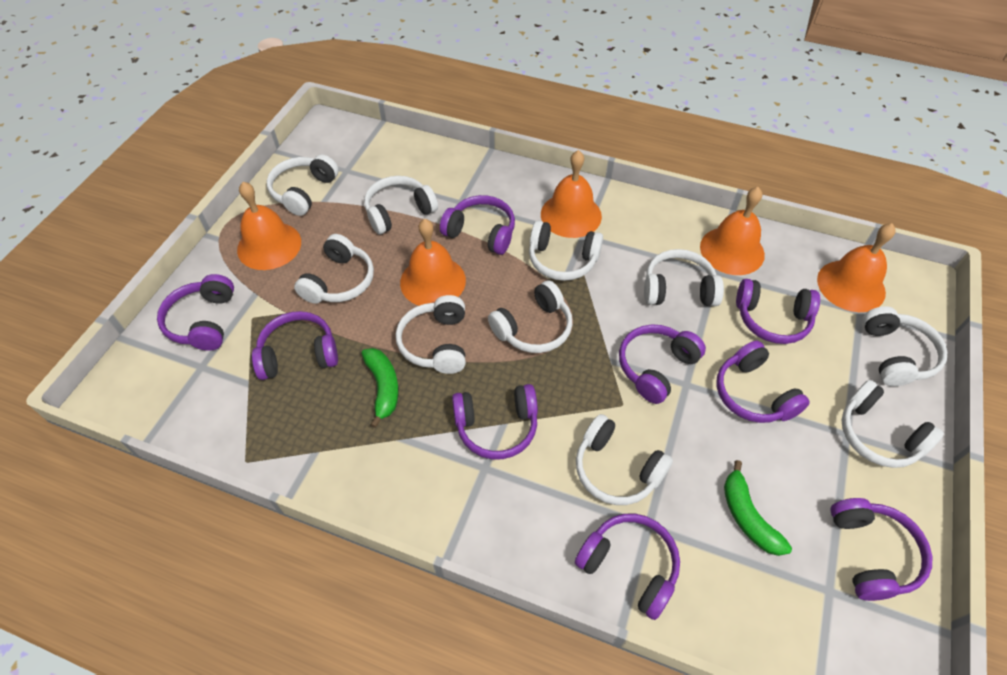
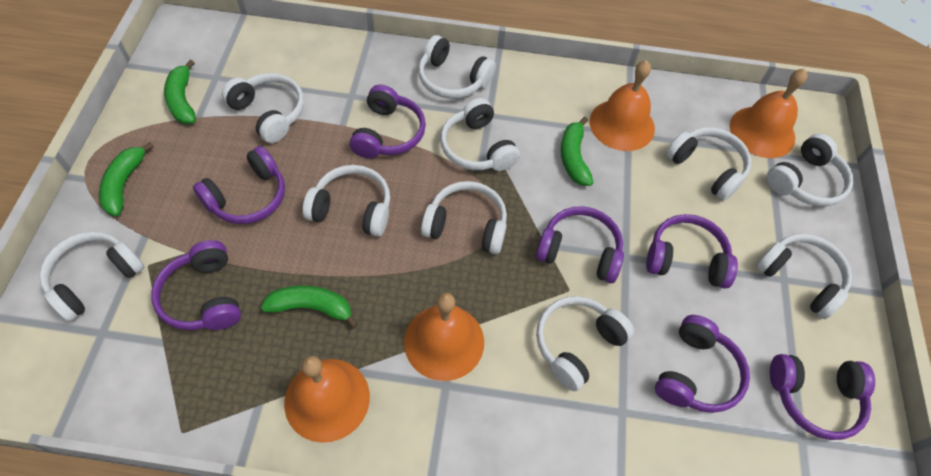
green banana: [362,348,399,428] [724,460,792,556] = 2 -> [99,142,154,216] [164,60,196,124] [261,285,359,328] [561,117,594,186] = 4
orange bell: [237,182,301,270] [400,219,466,306] [541,150,602,238] [700,187,765,275] [817,223,896,312] = 5 -> [284,356,370,443] [404,293,484,381] [590,60,655,151] [730,69,808,158] = 4
purple headphones: [157,274,234,351] [252,311,338,380] [440,195,515,255] [452,384,538,459] [575,513,680,620] [619,324,706,404] [716,341,810,423] [736,279,820,344] [830,498,932,601] = 9 -> [151,240,241,330] [193,146,285,224] [349,84,426,159] [536,206,624,283] [646,214,738,289] [655,315,750,413] [770,354,875,440] = 7

